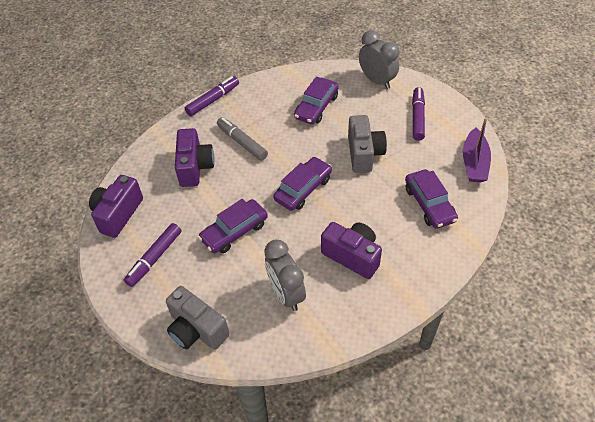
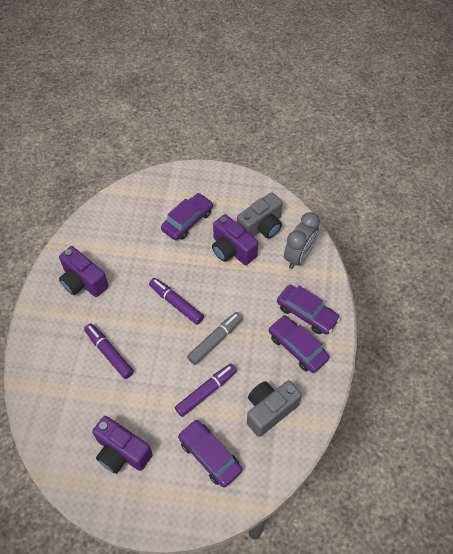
grey clock: [264,240,306,311] [359,30,399,89] = 2 -> [284,212,320,269] = 1
purple boat: [463,118,491,183] = 1 -> none = 0

